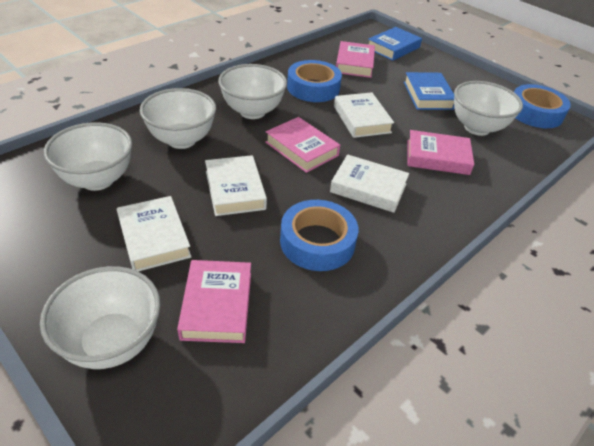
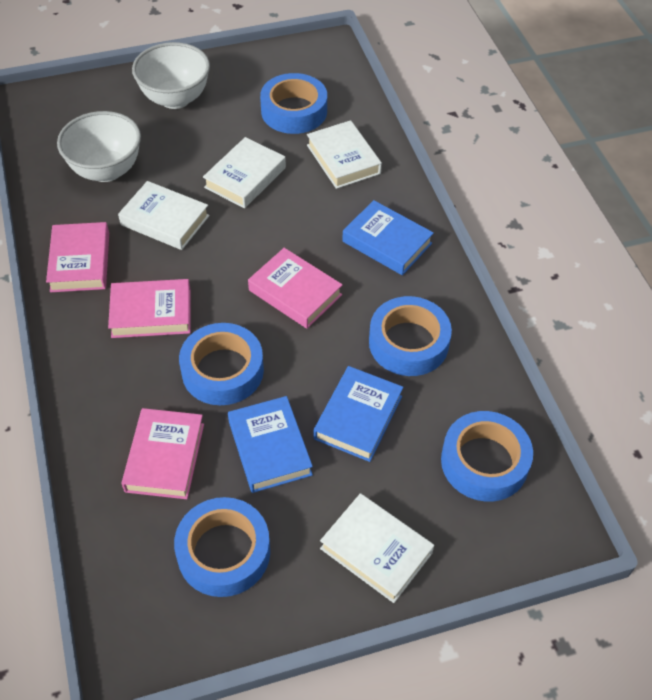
blue book: [368,27,422,61] [404,72,454,110] = 2 -> [228,396,313,493] [314,366,403,462] [342,200,434,275] = 3
blue tape: [280,200,358,271] [287,60,342,102] [514,84,571,128] = 3 -> [174,497,270,597] [179,323,264,405] [260,73,327,134] [369,296,452,376] [441,411,533,502] = 5
white bowl: [40,266,161,369] [44,122,132,191] [140,88,216,149] [218,64,287,119] [454,81,523,136] = 5 -> [57,111,141,182] [132,42,210,109] = 2

